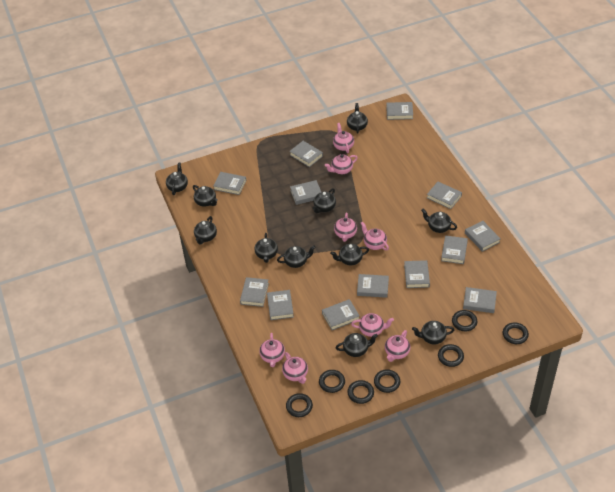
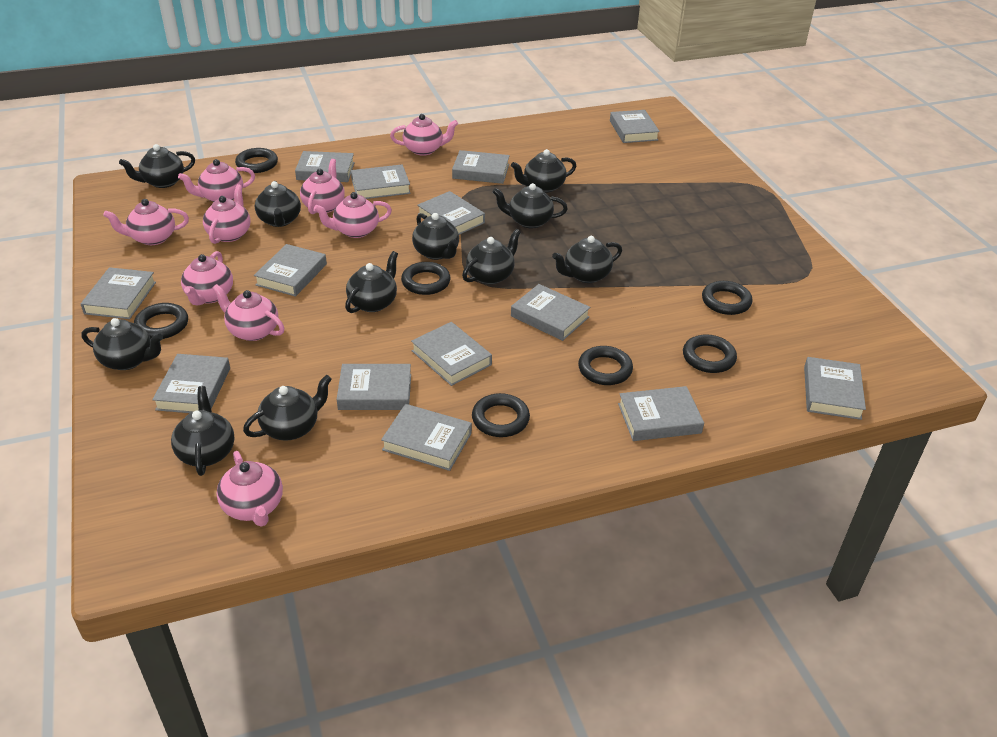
grey book: [213,172,246,195] [240,277,269,307] [267,290,294,320] [289,141,323,167] [290,180,321,205] [322,299,360,330] [357,274,389,298] [386,102,413,120] [404,260,430,288] [427,182,462,209] [441,235,468,264] [463,287,497,313] [465,221,501,252] = 13 -> [81,267,156,319] [152,354,230,413] [254,244,327,297] [295,151,355,182] [337,364,411,410] [351,164,411,199] [381,404,472,471] [411,322,492,386] [417,191,485,235] [452,150,510,184] [511,284,590,341] [610,110,660,143] [618,386,704,441] [804,357,866,420] = 14
pink teapot: [259,333,285,367] [282,352,308,384] [325,154,358,174] [333,123,354,153] [334,212,357,242] [351,313,394,337] [361,222,389,250] [385,330,410,362] = 8 -> [103,199,189,245] [178,159,255,202] [181,251,233,305] [203,184,251,244] [212,284,284,341] [216,451,283,527] [300,159,345,214] [314,192,392,238] [390,114,458,156] = 9

